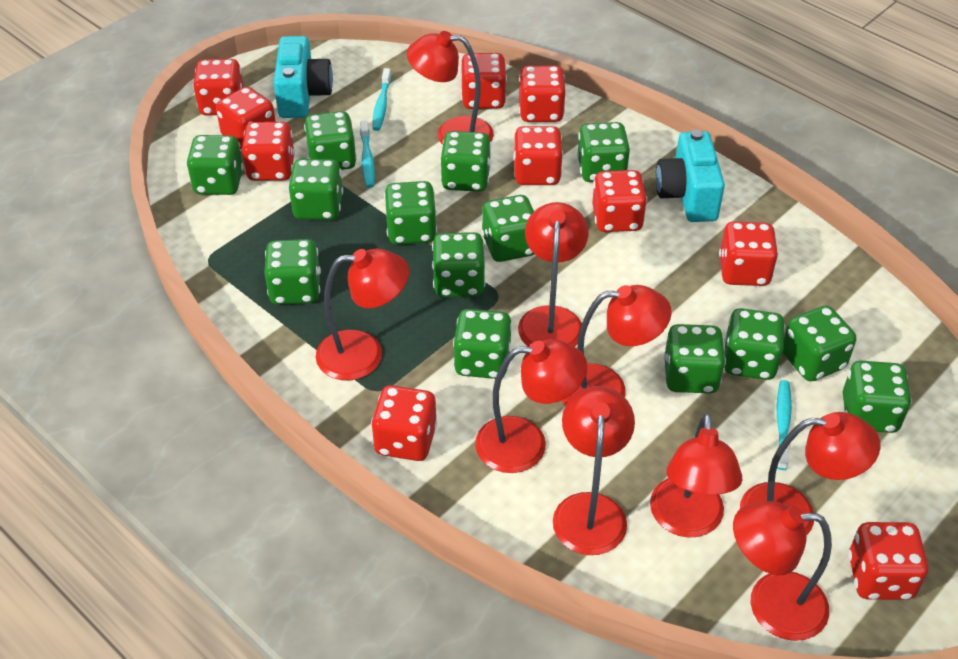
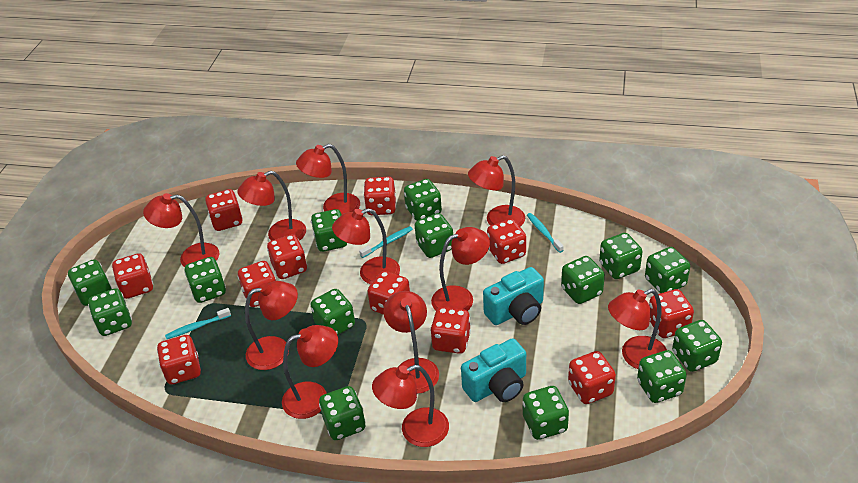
red dice: [193,59,243,116] [216,87,276,150] [242,122,295,181] [371,385,437,461] [461,53,507,109] [513,126,563,185] [519,66,566,122] [592,170,647,232] [719,221,778,286] [848,522,928,600] = 10 -> [112,253,153,299] [157,335,201,384] [205,189,243,231] [237,261,276,307] [267,234,307,279] [364,177,396,215] [368,271,410,315] [430,307,471,354] [487,219,526,264] [568,351,616,404] [649,289,694,338] = 11
red lamp: [316,248,409,380] [407,31,494,145] [475,339,587,473] [518,202,589,347] [553,386,635,555] [562,285,672,406] [650,413,742,538] [733,501,832,641] [740,412,880,536] = 9 -> [143,193,219,267] [237,171,306,241] [245,281,298,370] [282,325,338,419] [296,144,360,215] [332,208,400,285] [372,365,449,447] [383,291,439,394] [431,227,490,311] [468,155,525,227] [608,289,667,369] = 11

